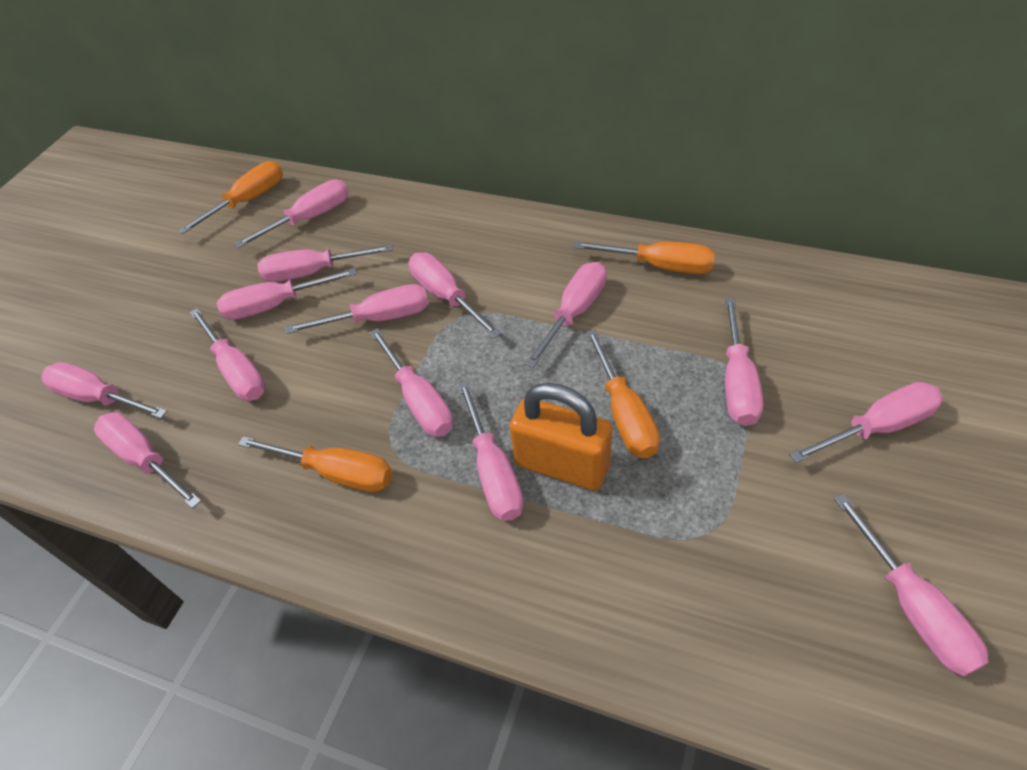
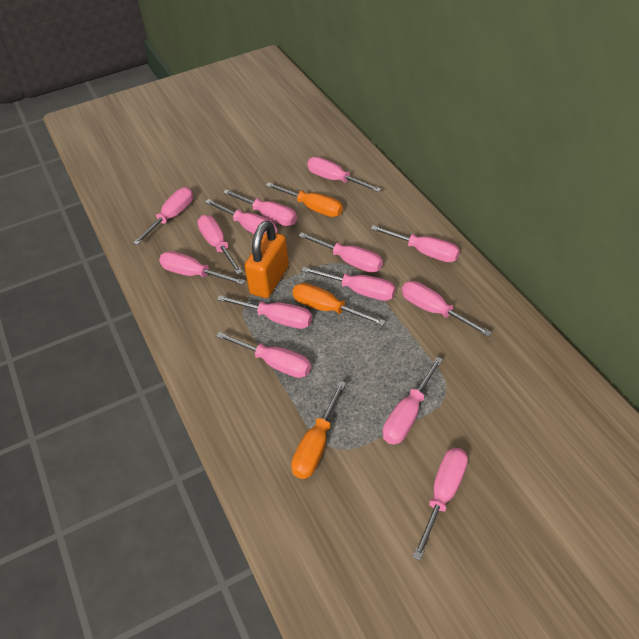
orange screwdriver: [178,161,283,234] [238,436,392,492] [574,241,715,274] [586,329,660,458] = 4 -> [266,182,343,217] [291,381,346,479] [292,283,386,326] = 3

